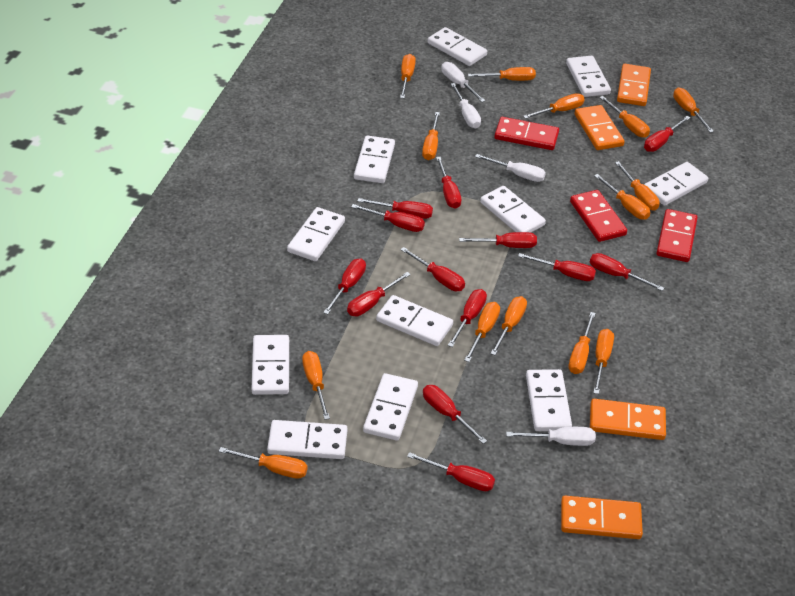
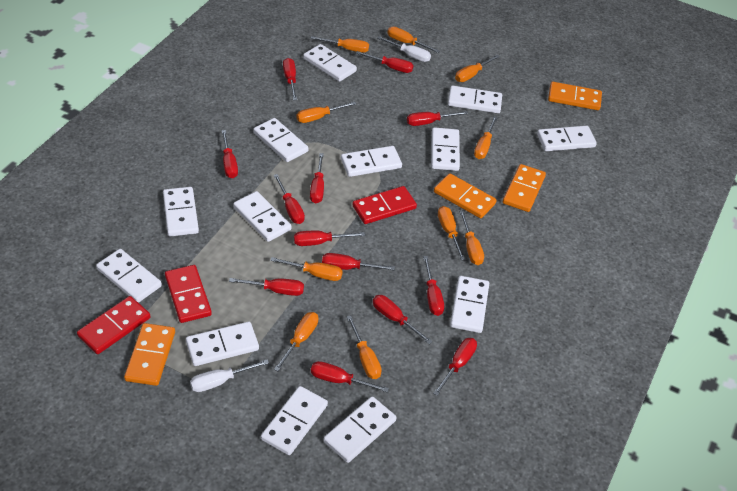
orange screwdriver: [219,447,307,479] [302,351,330,420] [400,54,416,98] [422,112,440,160] [464,302,500,362] [468,67,536,81] [490,296,527,355] [523,93,585,119] [569,312,596,374] [593,329,614,394] [594,174,650,220] [599,96,650,138] [615,161,660,211] [673,88,714,133] = 14 -> [270,257,343,281] [274,312,318,371] [297,102,356,123] [311,36,369,53] [347,315,382,379] [387,27,440,53] [438,206,466,261] [455,55,500,82] [459,210,484,265] [474,116,498,159] = 10
white domino: [252,335,289,395] [267,420,347,459] [287,207,345,261] [354,135,395,183] [363,373,418,441] [376,295,453,346] [428,27,487,66] [480,186,546,233] [526,369,572,431] [566,56,611,97] [644,162,708,206] = 11 -> [96,249,162,303] [163,187,199,236] [186,322,259,366] [233,191,292,242] [254,118,308,162] [261,386,328,455] [303,44,357,82] [324,396,397,463] [341,146,402,177] [431,127,460,171] [448,86,502,113] [450,276,489,333] [537,126,597,151] = 13
white screwdriver: [441,62,485,102] [451,83,481,128] [475,154,546,182] [506,427,596,446] = 4 -> [190,359,269,392] [378,36,431,62] = 2

